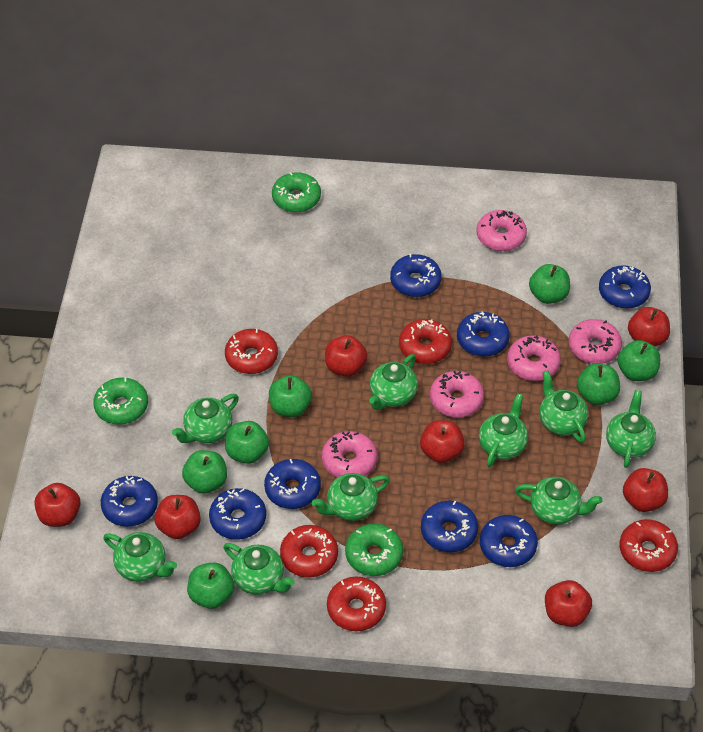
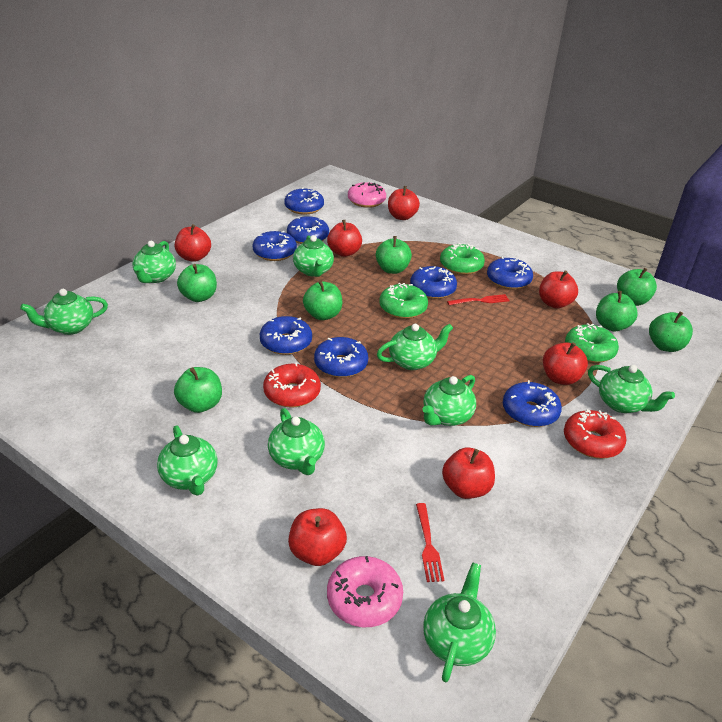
pink donut: [322,431,377,478] [430,371,484,418] [477,210,527,251] [507,335,561,381] [569,319,622,364] = 5 -> [327,556,403,627] [348,182,386,208] = 2
red donut: [225,329,278,374] [280,525,338,578] [327,577,386,631] [399,319,452,364] [619,519,678,572] = 5 -> [263,363,321,408] [564,409,627,458] = 2
red fork: none = 0 -> [416,503,444,582] [447,294,510,305] = 2

